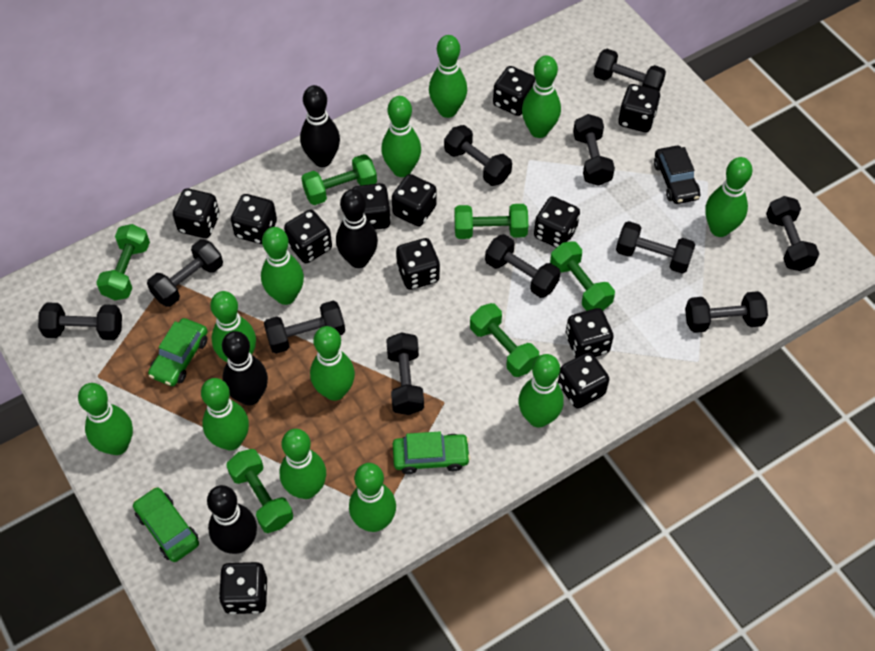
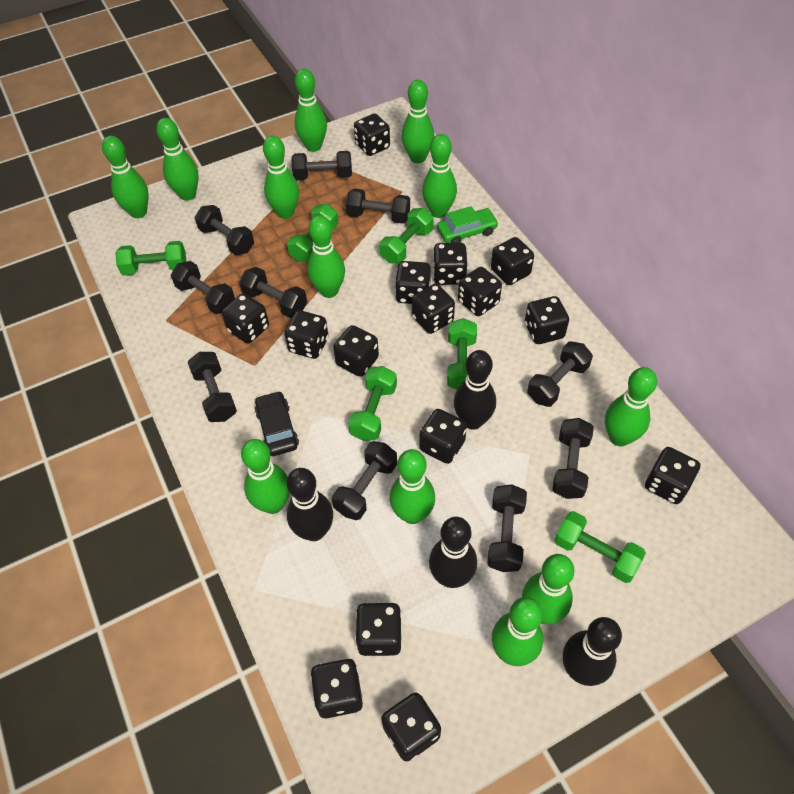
black dice: [173,188,220,238] [219,562,267,614] [231,194,277,244] [284,210,332,263] [352,183,391,230] [392,174,437,226] [396,238,440,290] [493,66,536,116] [534,196,580,248] [558,352,609,409] [565,308,614,358] [618,84,660,132] = 12 -> [222,293,269,344] [284,310,328,359] [310,659,363,719] [333,325,379,377] [354,113,390,156] [355,603,402,656] [381,693,441,761] [395,261,431,304] [412,284,455,334] [419,409,467,464] [433,243,467,285] [458,267,502,316] [491,237,534,285] [525,296,569,344] [645,447,700,504] = 15
black dumbbell: [38,302,122,340] [147,239,223,307] [264,301,345,354] [386,332,424,415] [444,125,512,186] [485,234,561,298] [573,114,615,186] [594,49,666,91] [616,221,696,274] [685,291,768,333] [766,196,819,271] = 11 -> [171,261,235,314] [188,352,237,422] [195,205,254,255] [239,267,307,318] [291,151,352,180] [332,441,397,520] [346,188,410,224] [487,484,527,572] [527,341,593,407] [552,418,594,499] = 10
green car: [133,487,199,562] [148,318,208,386] [393,432,471,474] = 3 -> [437,206,498,243] = 1

